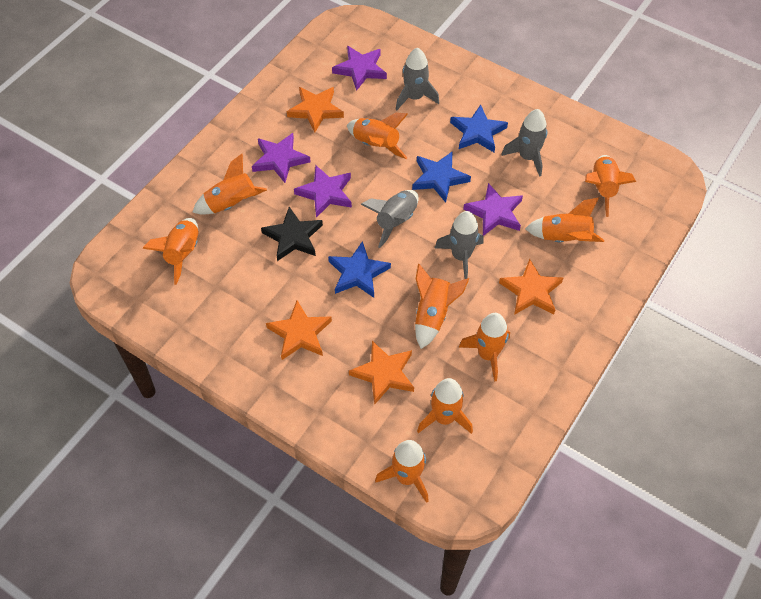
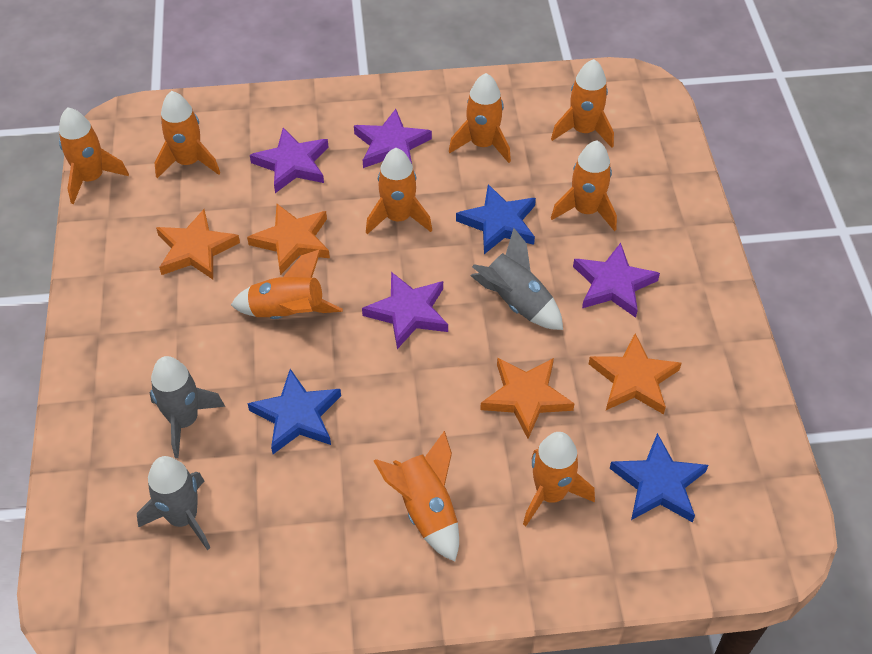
black star: [261,207,323,261] = 1 -> none = 0
grey rocket: [361,190,419,248] [395,48,439,111] [435,211,483,279] [501,109,547,177] = 4 -> [137,456,210,550] [149,356,225,458] [470,228,563,330] = 3

